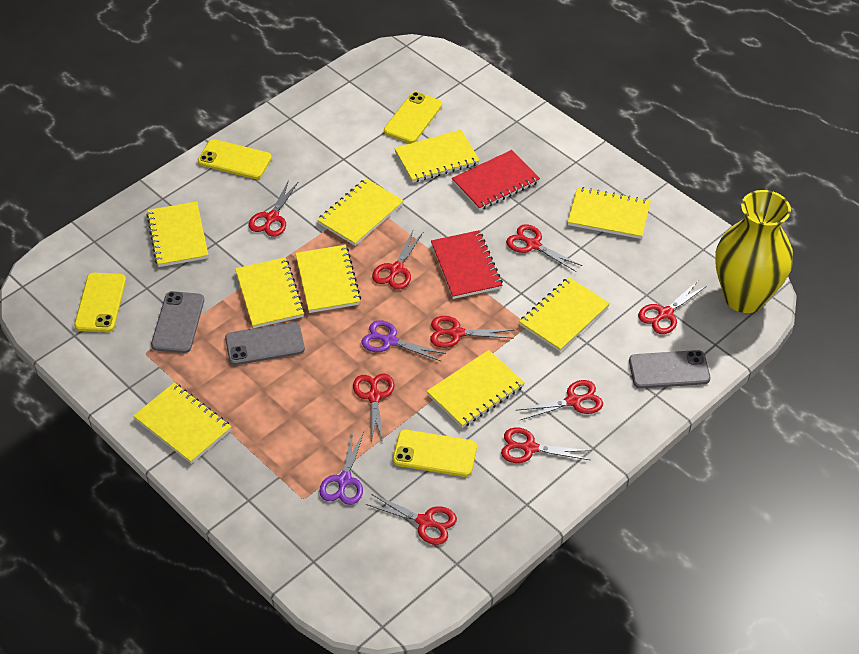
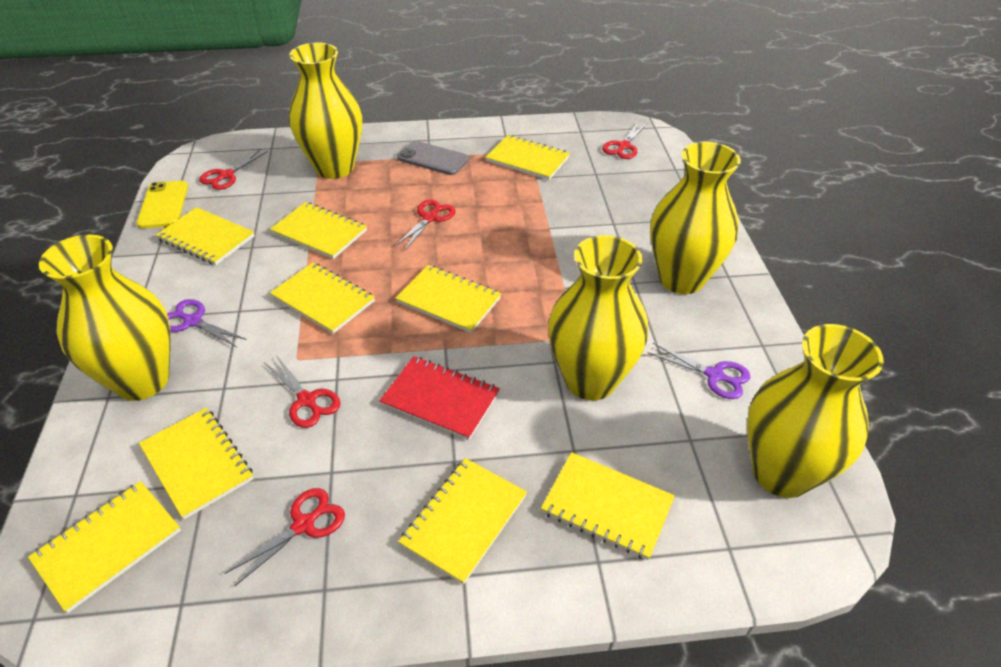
grey phone: [151,291,204,353] [225,322,305,365] [629,350,710,389] = 3 -> [397,141,469,175] = 1
red notebook: [431,230,503,299] [452,150,540,210] = 2 -> [379,356,500,440] = 1
red scissors: [249,180,299,237] [353,374,394,443] [365,494,457,545] [372,231,423,289] [430,316,514,348] [501,427,592,463] [506,224,582,272] [516,380,603,420] [638,281,707,334] = 9 -> [199,149,268,190] [224,488,345,586] [265,355,340,428] [395,199,456,250] [602,123,647,159] = 5
yellow phone: [74,273,126,332] [198,139,272,179] [384,92,442,143] [393,430,477,477] = 4 -> [137,181,188,228] = 1
yellow vase: [715,190,793,313] = 1 -> [39,234,170,401] [289,43,362,179] [548,235,648,400] [650,142,741,294] [747,324,884,498] = 5

